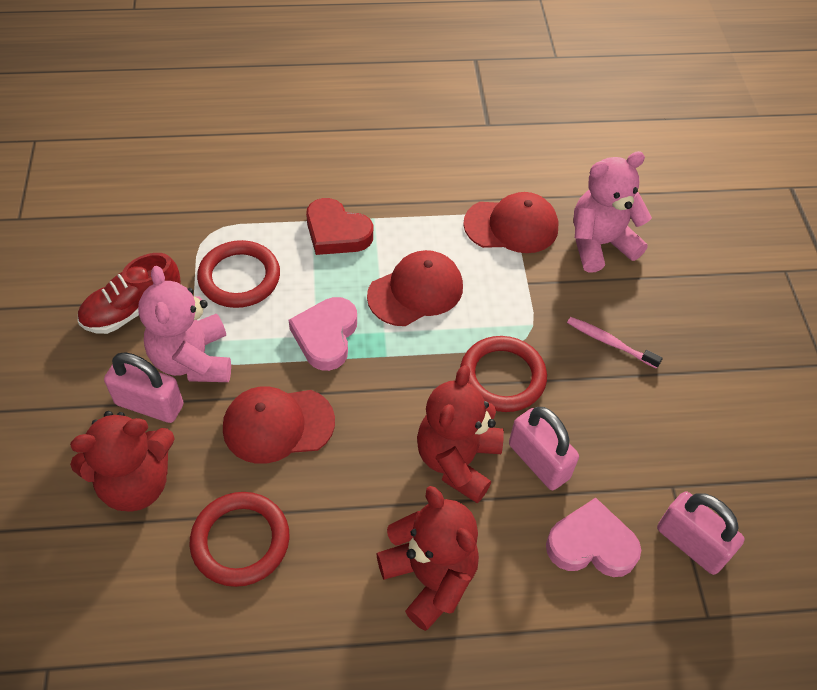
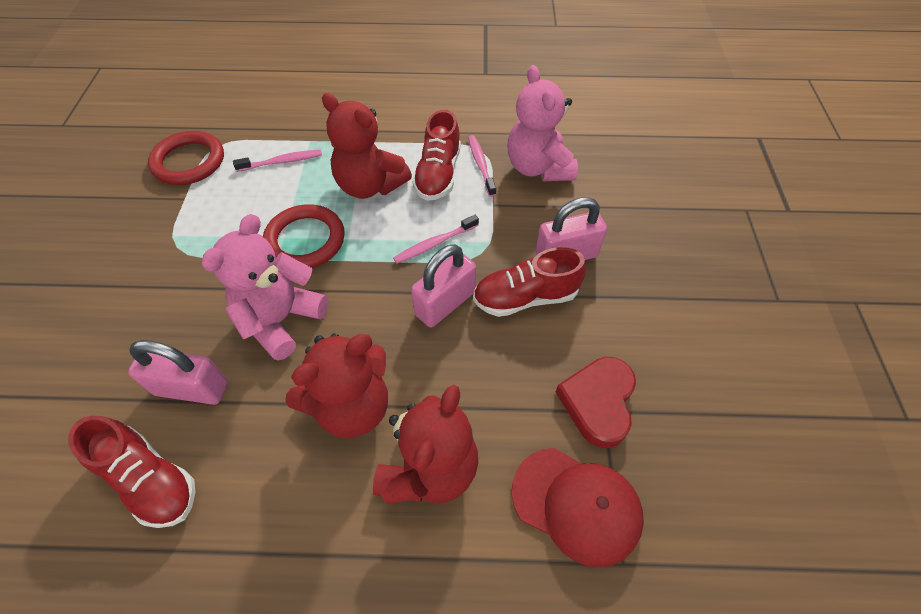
pink heart: [289,297,357,371] [546,498,641,577] = 2 -> none = 0
pink toothbrush: [567,317,663,369] = 1 -> [233,150,322,172] [393,215,479,264] [468,135,496,197] = 3
red cap: [223,386,335,464] [367,250,463,326] [463,192,558,253] = 3 -> [512,448,644,568] = 1
red ring: [190,492,290,587] [197,240,280,308] [460,336,547,412] = 3 -> [148,131,224,185] [263,204,345,268] = 2
red shoe: [78,253,181,334] = 1 -> [68,416,195,528] [412,110,461,201] [473,247,586,317] = 3

